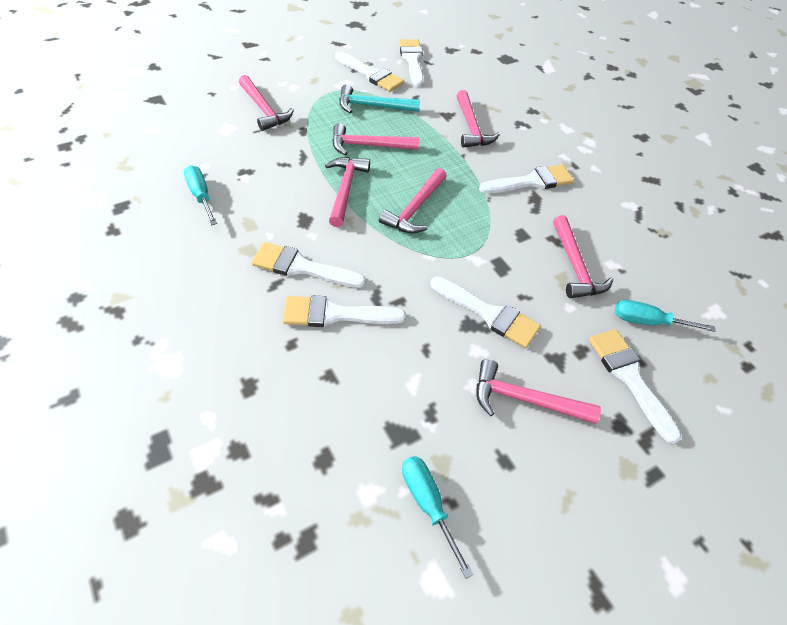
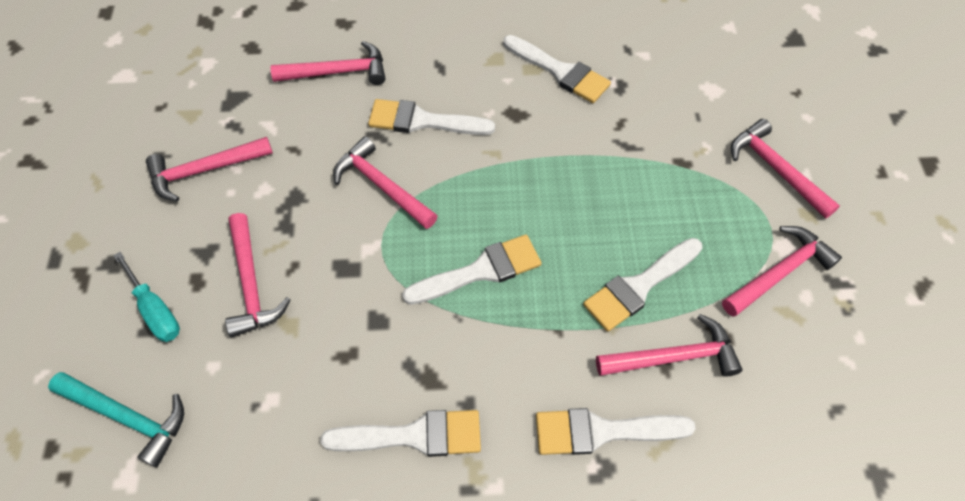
turquoise screwdriver: [184,165,217,225] [402,456,473,579] [615,300,716,332] = 3 -> [113,252,180,342] = 1
white brush: [252,242,366,288] [283,295,406,327] [335,52,404,92] [399,39,424,87] [430,276,541,348] [479,165,574,193] [589,329,681,444] = 7 -> [320,410,481,457] [368,99,495,135] [402,235,542,305] [503,35,611,103] [536,408,696,455] [583,238,702,332] = 6

